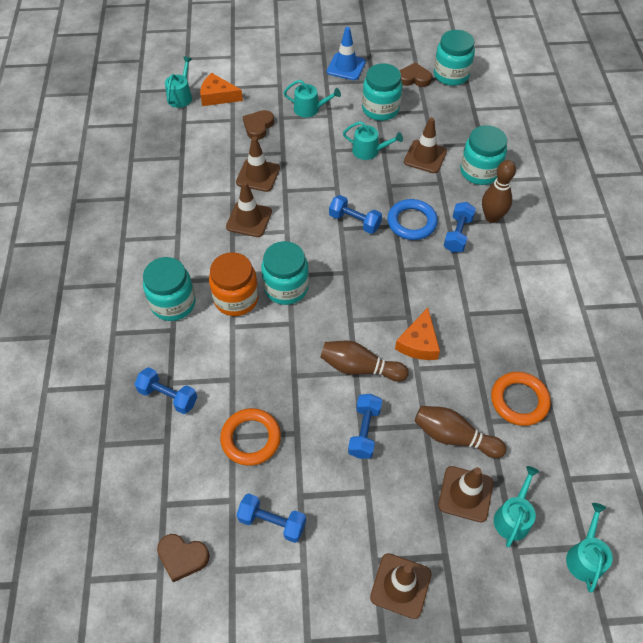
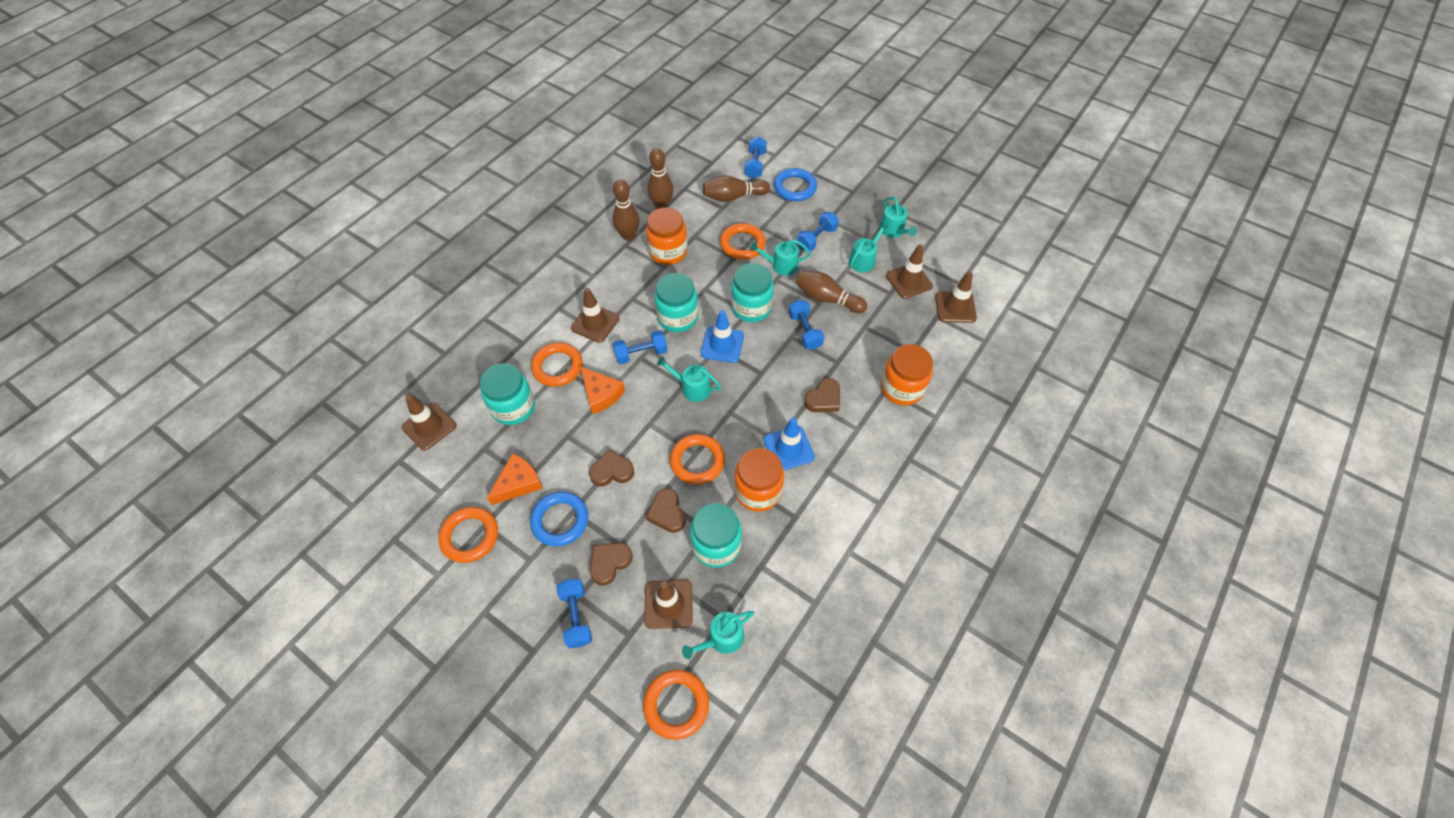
blue ring: [387,199,438,240] = 1 -> [530,492,588,547] [774,168,817,201] = 2
blue traffic cone: [327,27,366,80] = 1 -> [701,310,744,363] [764,417,815,470] = 2
brown bowling pin: [320,340,409,382] [414,406,507,458] [482,160,516,223] = 3 -> [612,179,640,241] [648,148,673,209] [703,175,770,202] [796,270,867,313] = 4
brown heart: [157,534,210,582] [243,110,274,140] [400,62,432,87] = 3 -> [589,449,634,487] [590,543,633,586] [646,488,686,533] [804,378,840,412] = 4
orange jar: [209,252,259,316] = 1 -> [646,207,688,265] [734,448,784,512] [881,344,933,405] = 3
orange ring: [220,408,281,466] [491,372,551,426] = 2 -> [438,507,498,563] [531,343,583,387] [643,669,709,740] [670,434,725,485] [720,223,766,260] = 5
turquoise jar: [143,257,196,321] [261,241,309,305] [362,63,402,121] [434,30,475,86] [460,125,507,185] = 5 -> [480,363,535,425] [654,273,698,332] [690,503,742,568] [731,263,774,322] = 4

